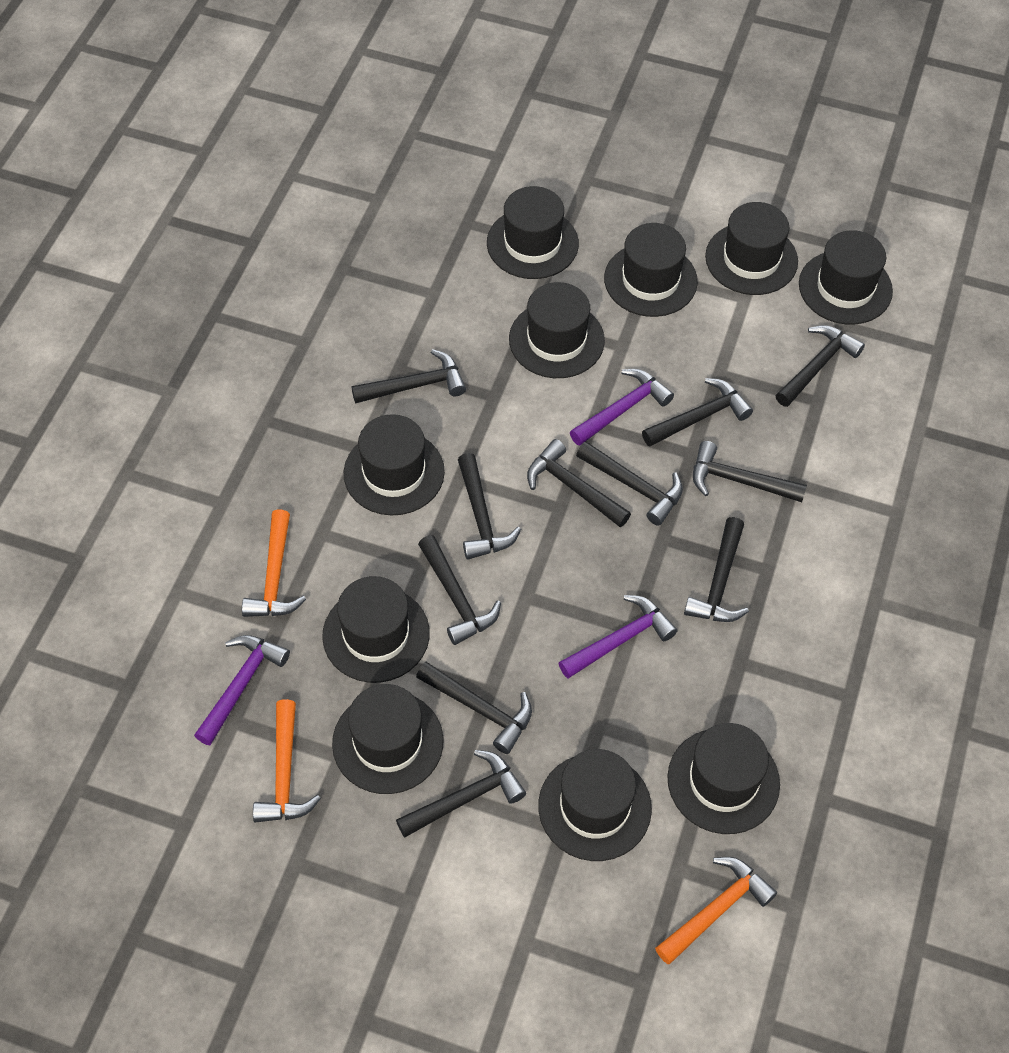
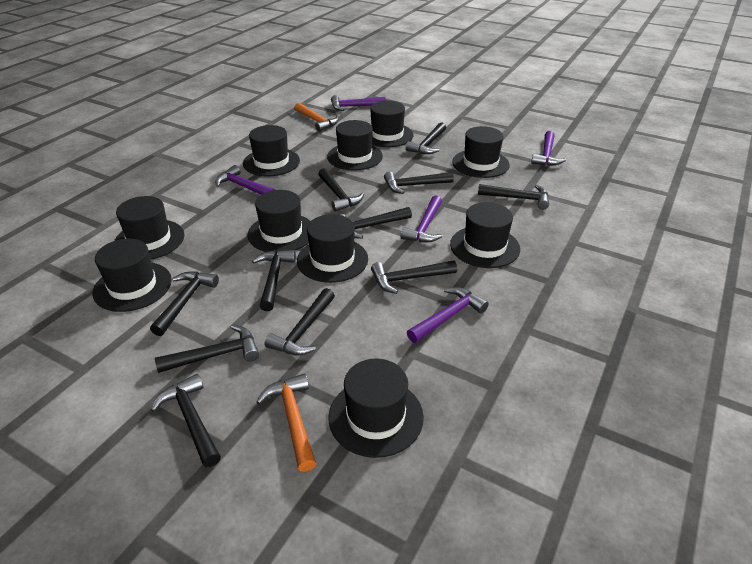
orange hammer: [242,509,306,617] [253,699,321,823] [655,857,777,964] = 3 -> [256,373,316,472] [295,103,339,132] = 2
purple hammer: [194,635,290,745] [559,595,677,679] [570,369,674,446] = 3 -> [215,165,275,195] [331,95,386,111] [401,195,443,242] [407,287,489,343] [531,131,566,166] = 5

